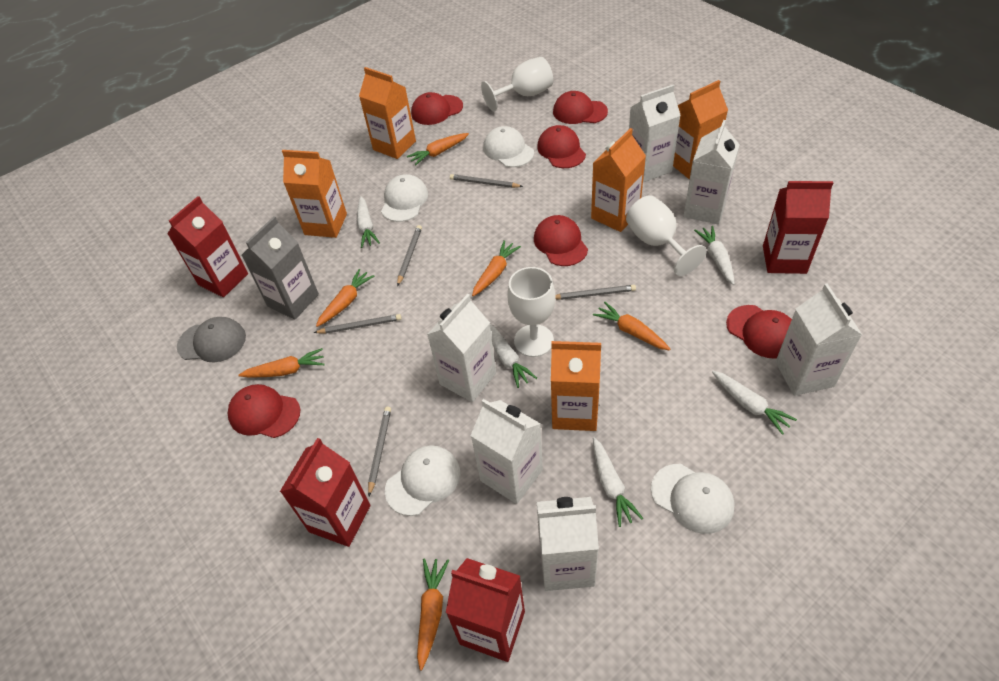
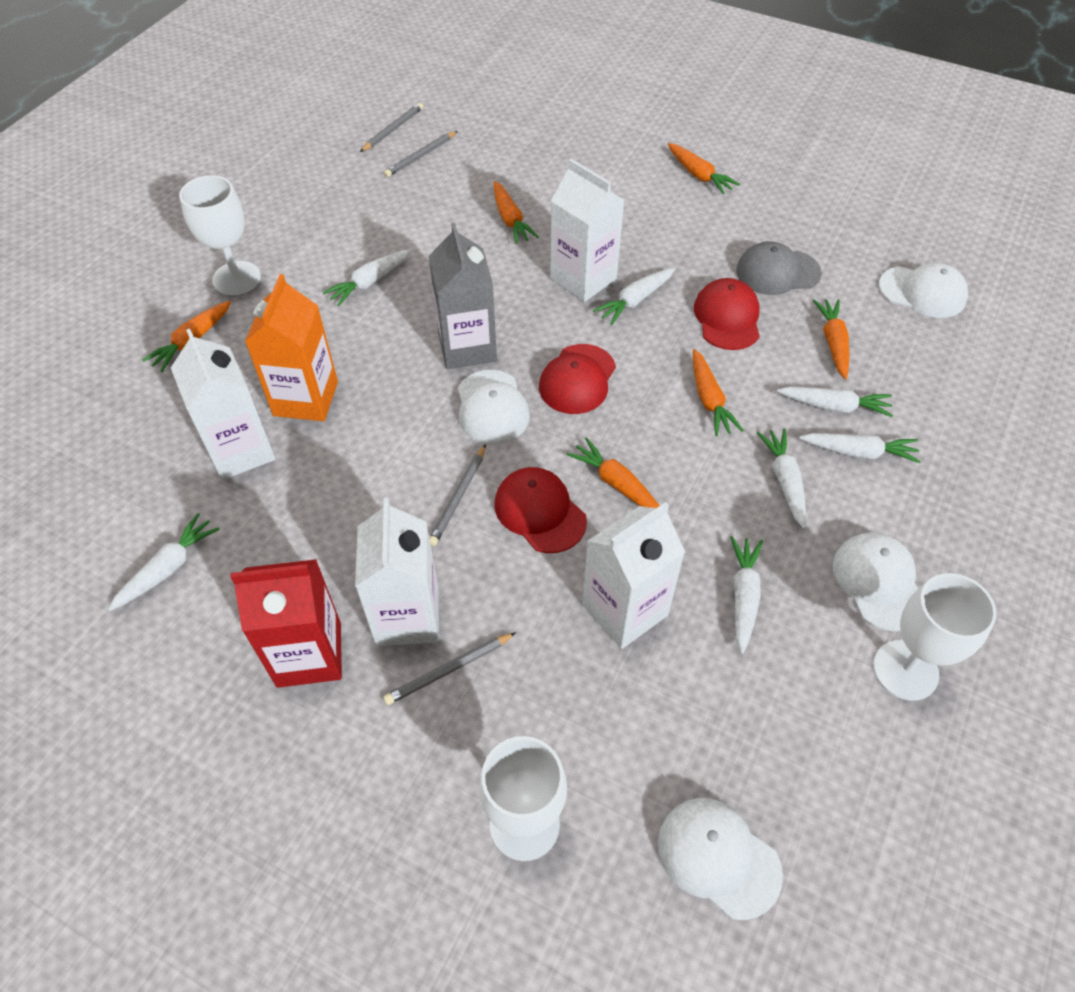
grey pencil: [314,314,402,334] [368,406,391,496] [397,225,422,286] [450,174,523,188] [555,285,636,300] = 5 -> [360,103,423,152] [383,632,516,705] [384,131,457,177] [429,444,486,546] = 4
orange carton: [282,150,347,238] [359,67,416,159] [551,341,601,431] [591,128,646,232] [673,80,728,180] = 5 -> [245,274,338,421] = 1
red cap: [228,384,300,438] [411,92,463,125] [534,215,588,266] [537,125,586,168] [553,91,608,124] [726,305,792,359] = 6 -> [495,467,587,553] [539,344,616,414] [694,278,760,350] = 3
red carton: [167,196,248,297] [280,438,370,547] [446,558,525,662] [763,181,833,274] = 4 -> [230,559,342,688] = 1
white carrot: [357,196,380,248] [490,324,537,388] [593,437,643,527] [694,226,735,285] [712,371,797,435] = 5 -> [108,513,220,611] [323,249,411,306] [593,268,675,325] [730,536,763,654] [757,428,806,529] [777,387,893,417] [799,433,921,463] = 7
white carton: [427,294,496,402] [470,399,543,504] [537,497,599,591] [629,85,681,182] [683,120,740,224] [776,283,862,396] = 6 -> [171,329,276,480] [355,498,439,646] [550,159,625,302] [582,502,685,649] = 4

